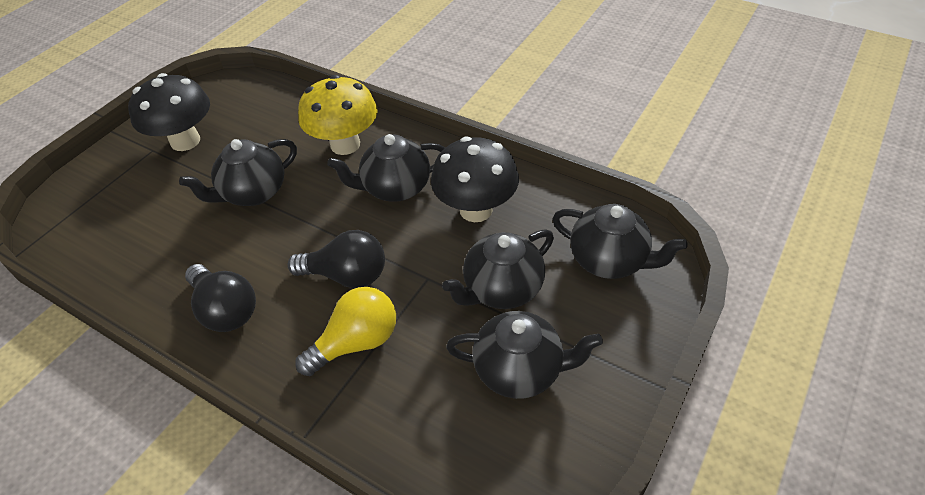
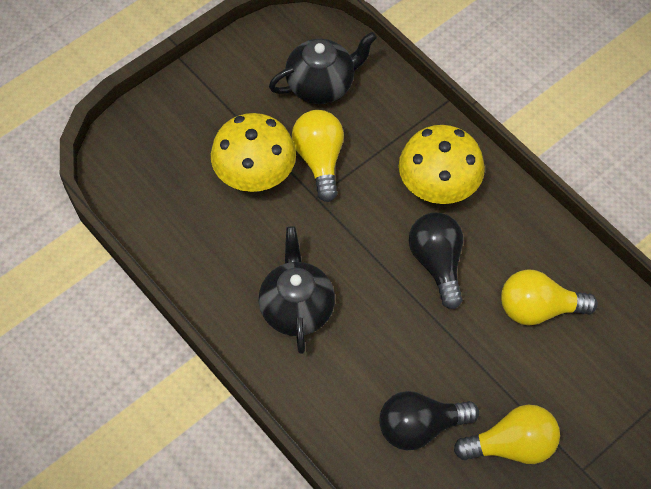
black mushroom: [128,73,210,151] [431,136,519,222] = 2 -> none = 0
black teapot: [179,139,297,206] [327,134,445,202] [442,229,554,309] [446,311,603,399] [552,204,688,279] = 5 -> [259,226,335,354] [269,32,377,104] = 2
yellow light bulb: [295,287,396,376] = 1 -> [292,110,344,202] [454,404,560,464] [501,269,598,326] = 3
yellow mushroom: [298,75,377,155] = 1 -> [211,113,296,192] [399,125,485,204] = 2

